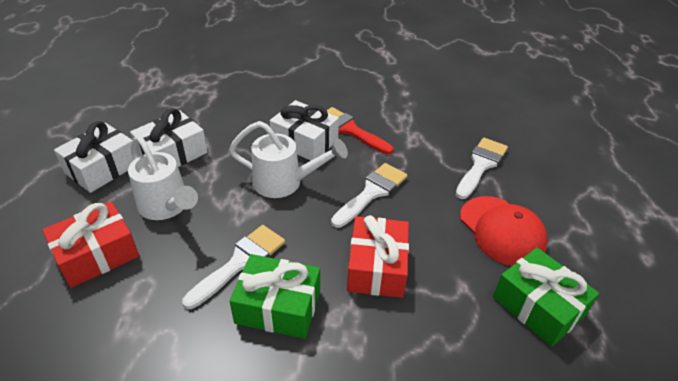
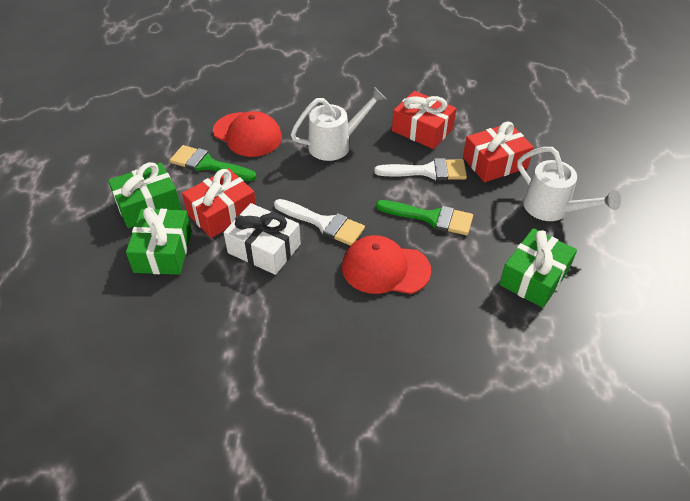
green brush: none = 0 -> [170,145,256,181] [376,200,473,235] = 2
green gift: [230,254,320,339] [493,248,599,347] = 2 -> [108,162,181,228] [126,207,192,275] [499,228,577,308] = 3
red brush: [327,107,393,155] = 1 -> none = 0
red cap: [460,196,548,266] = 1 -> [213,111,282,157] [342,235,431,294] = 2
red gift: [42,201,139,288] [347,215,409,298] = 2 -> [182,168,256,238] [392,91,456,149] [463,122,534,182] = 3
white brush: [182,225,285,309] [331,163,408,228] [455,138,508,199] = 3 -> [274,199,365,246] [374,158,467,181] = 2
white gift: [54,121,134,193] [130,108,208,167] [270,100,339,161] = 3 -> [224,203,301,275] = 1

